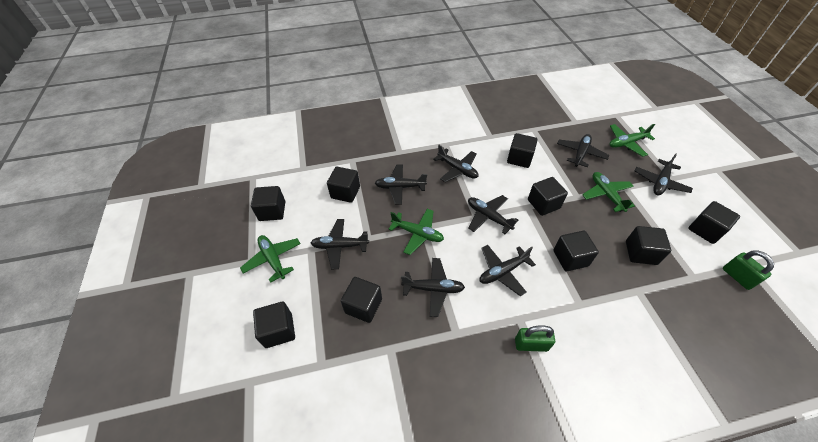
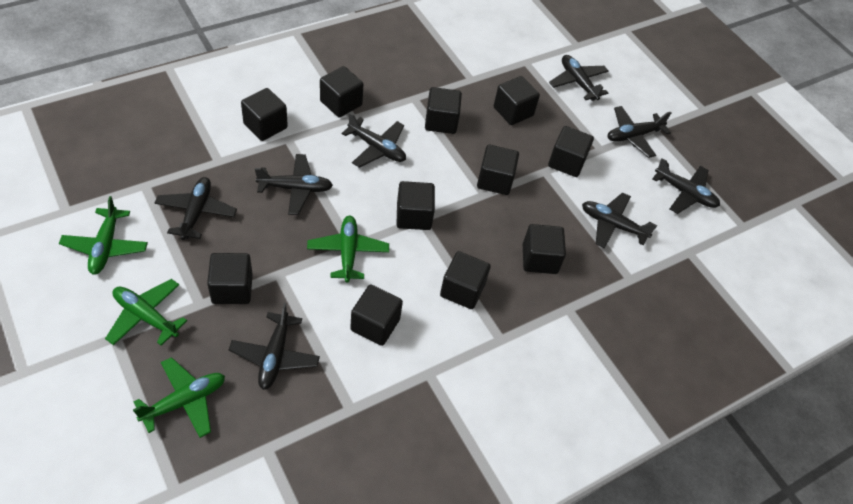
black cube: [251,186,285,221] [253,301,295,348] [327,167,360,203] [341,277,382,323] [507,133,538,168] [528,177,568,216] [553,231,599,272] [626,226,671,265] [688,201,740,244] = 9 -> [207,253,253,304] [241,88,288,141] [320,66,363,117] [350,285,403,346] [397,181,435,230] [425,87,462,134] [440,251,491,309] [477,145,519,195] [494,76,540,125] [523,224,566,274] [548,126,594,177] = 11
green padlock: [515,325,555,352] [723,250,774,290] = 2 -> none = 0

